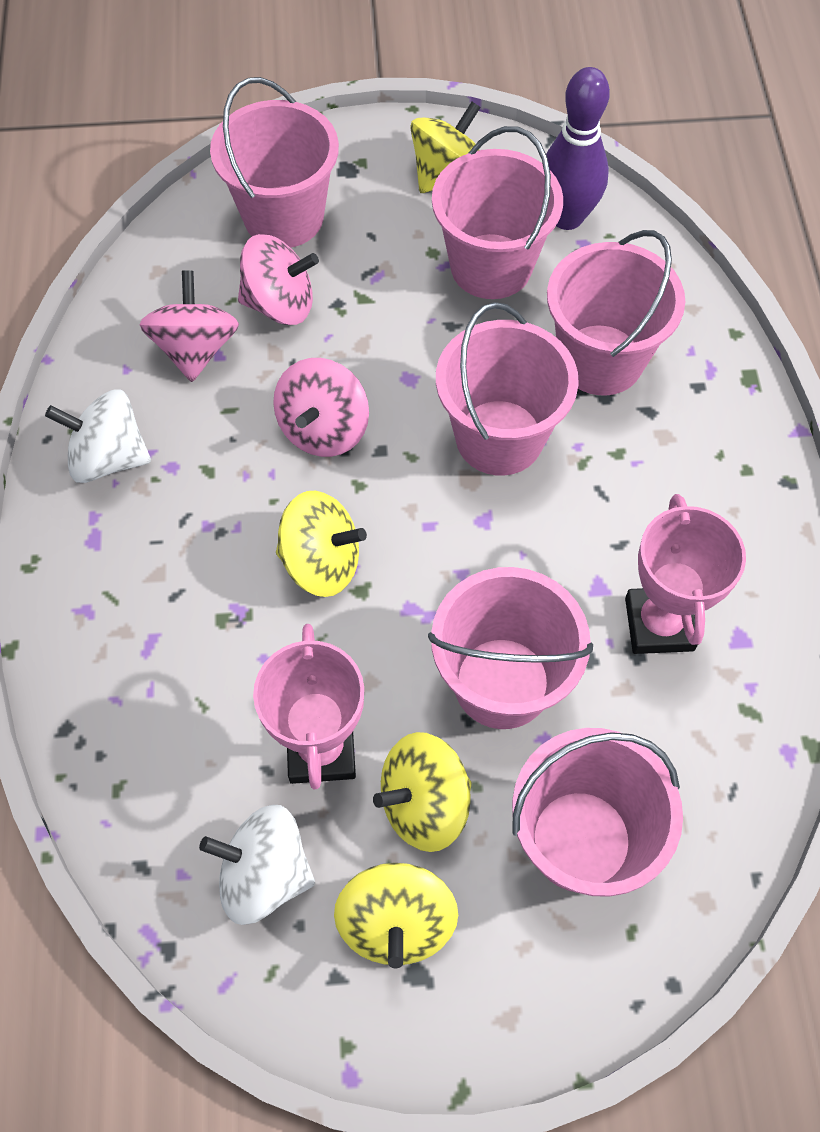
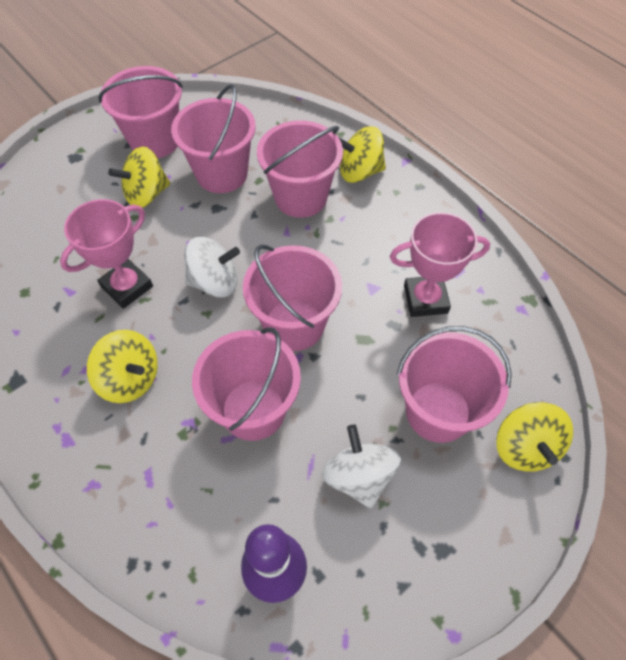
pink spinning top: [139,271,239,382] [238,234,319,325] [273,358,369,457] = 3 -> none = 0

